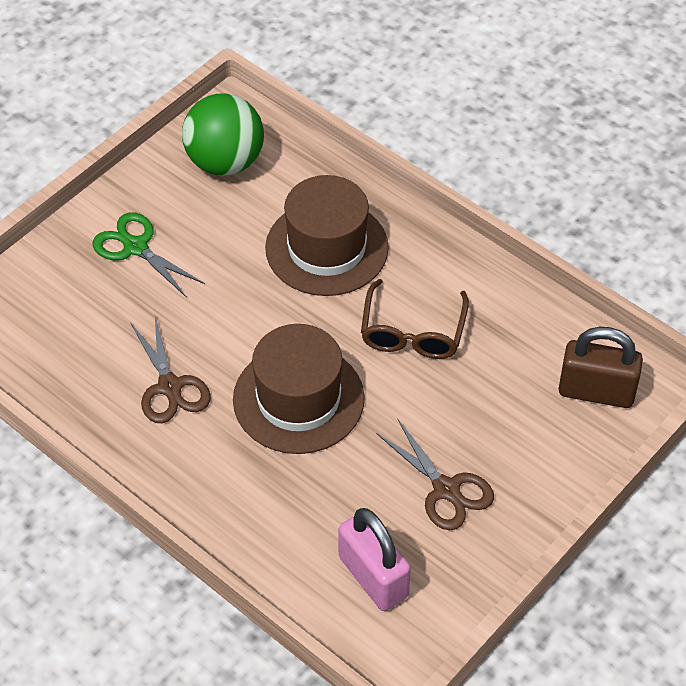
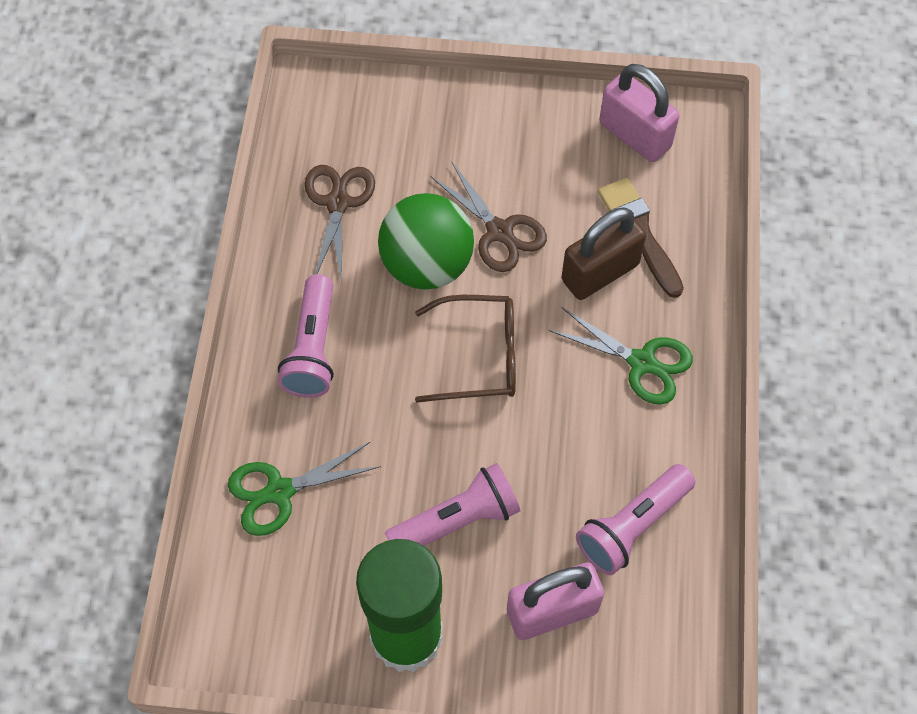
brown brush: none = 0 -> [598,178,684,298] = 1
brown hat: [233,324,365,454] [265,175,389,296] = 2 -> none = 0
green glue stick: none = 0 -> [356,539,442,672] = 1
green scissors: [92,212,205,298] = 1 -> [228,442,381,536] [549,308,693,405] = 2
pink flashlight: none = 0 -> [278,274,334,398] [385,463,520,546] [576,464,695,575] = 3
pink padlock: [339,508,411,611] = 1 -> [507,562,604,640] [599,64,680,162] = 2

